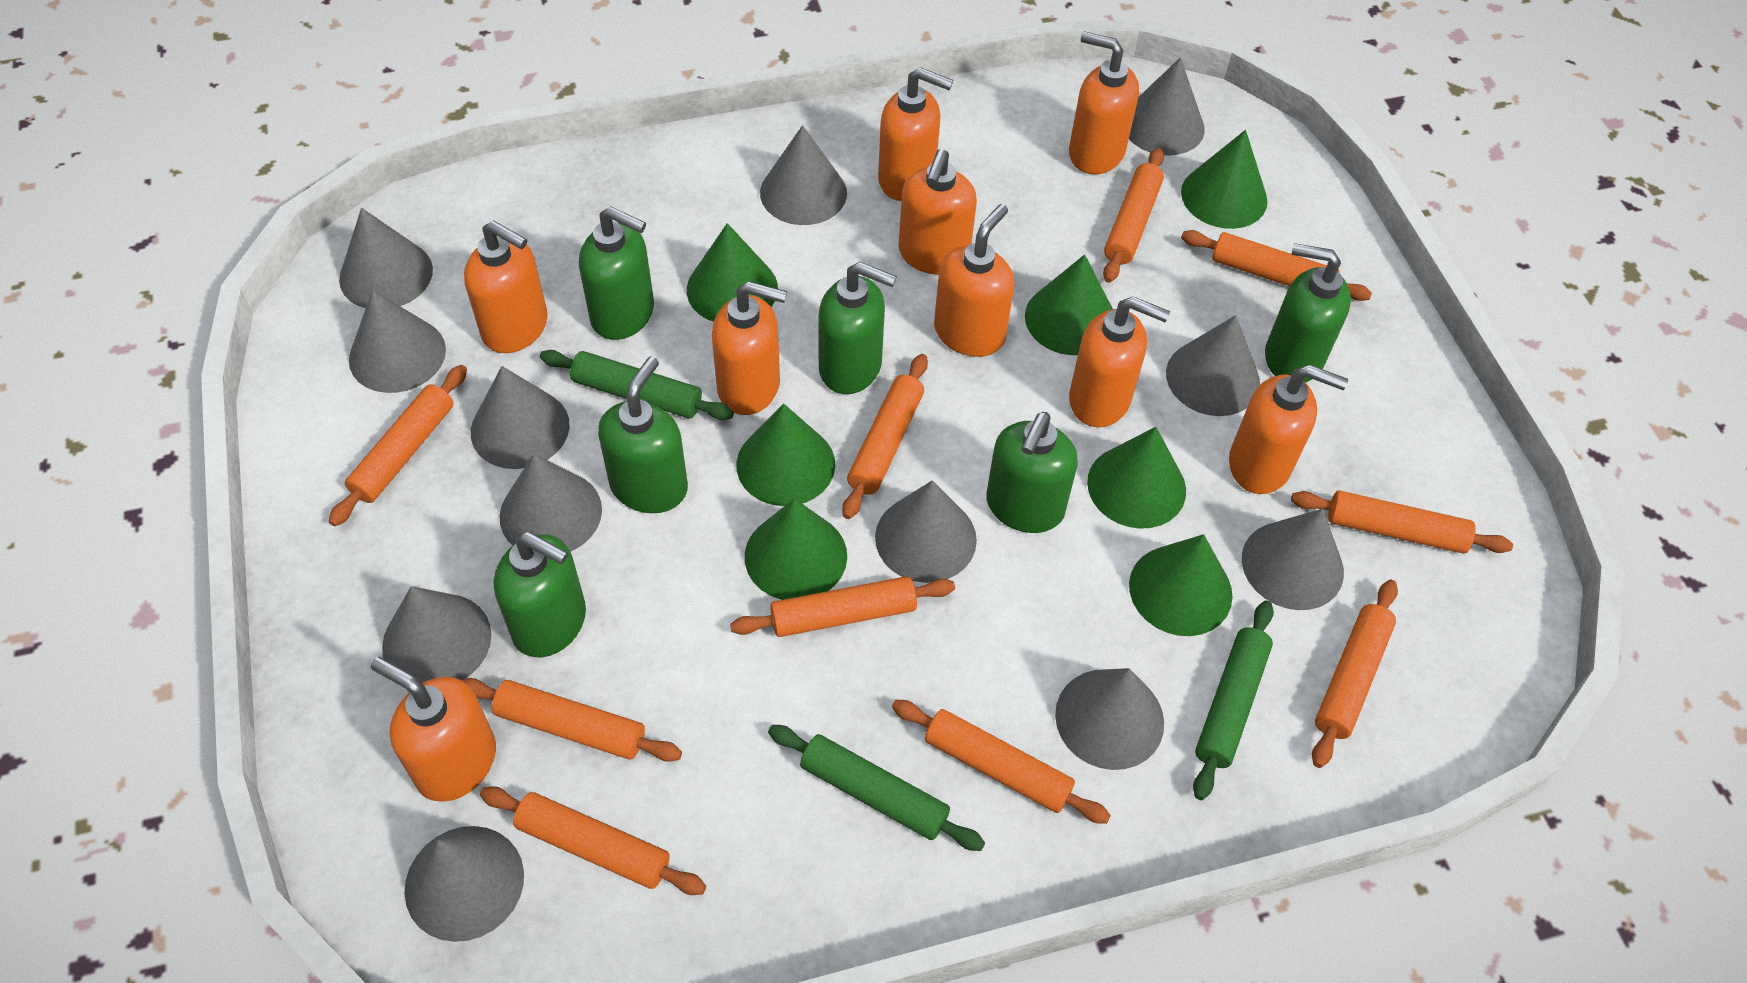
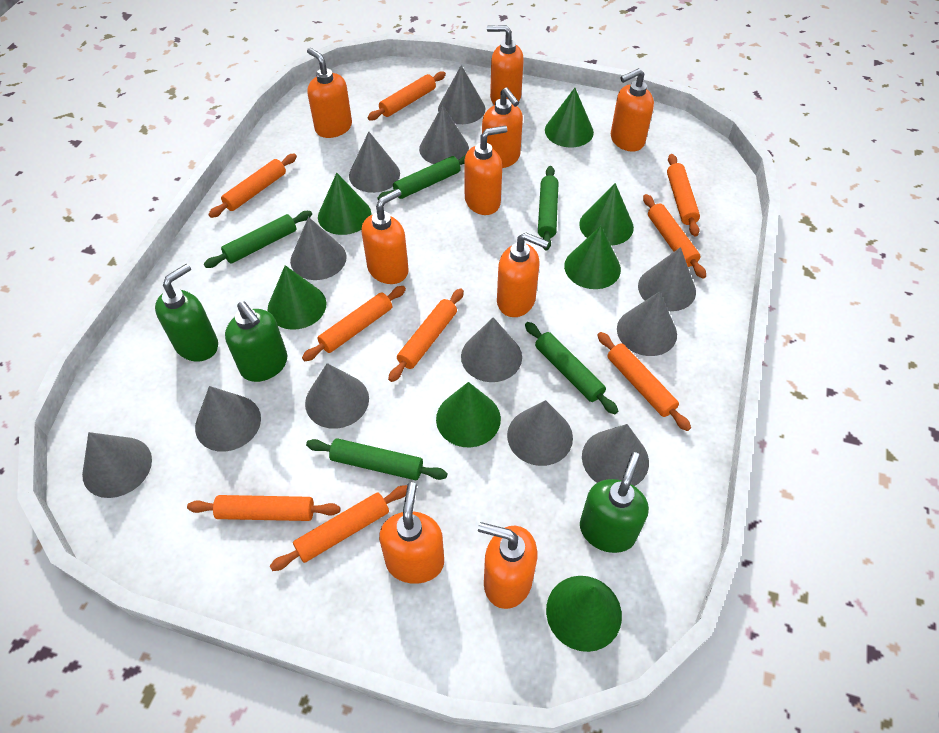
green rolling pin: [540,350,734,420] [768,725,985,851] [1193,600,1274,800] = 3 -> [204,211,312,268] [306,438,447,480] [378,155,466,201] [525,322,618,414] [538,166,558,250] = 5
green soap dispenser: [494,532,586,657] [579,206,654,340] [598,356,688,513] [818,262,897,394] [986,412,1078,533] [1265,243,1351,382] = 6 -> [155,264,218,361] [225,301,287,382] [580,452,649,553] = 3
orange rolling pin: [329,365,467,526] [460,678,682,762] [480,786,706,895] [730,576,955,637] [842,354,928,519] [892,700,1111,824] [1103,148,1164,283] [1181,230,1372,301] [1291,490,1513,554] [1312,580,1398,768] = 10 -> [187,495,340,521] [208,154,297,218] [270,485,407,571] [302,286,406,361] [368,71,446,121] [388,289,464,382] [598,332,691,431] [643,194,706,279] [667,154,700,237] = 9

